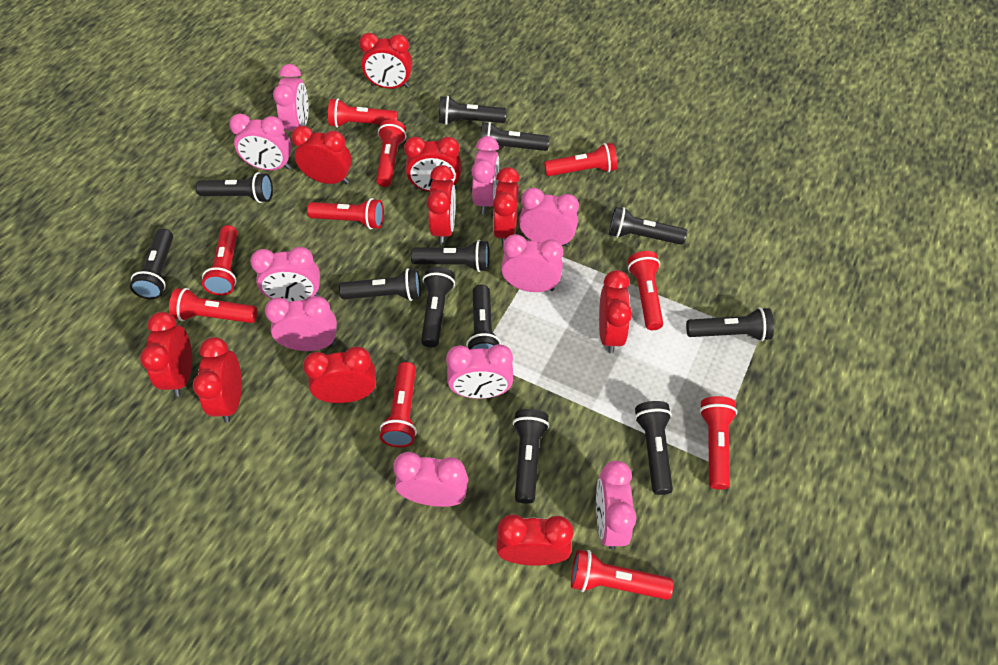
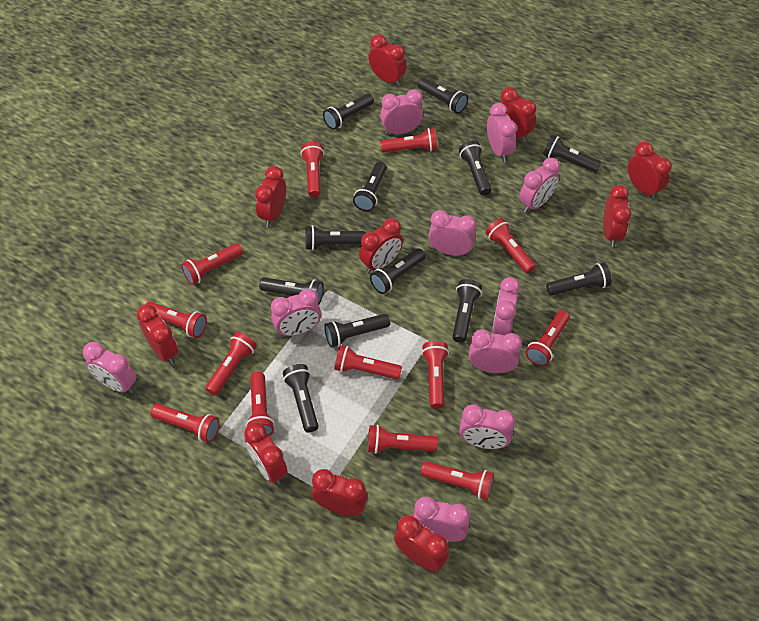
red flashlight: [169,288,257,323] [202,225,238,296] [307,198,384,229] [328,98,398,128] [376,119,406,187] [380,362,417,447] [544,143,617,176] [571,549,673,600] [628,251,663,330] [699,396,737,490] = 10 -> [146,302,207,338] [151,404,220,443] [181,243,243,285] [205,332,257,396] [246,372,275,436] [301,142,324,198] [334,345,402,379] [368,425,438,454] [380,128,437,153] [421,461,494,500] [422,341,449,409] [485,218,536,273] [526,310,570,366] = 13

